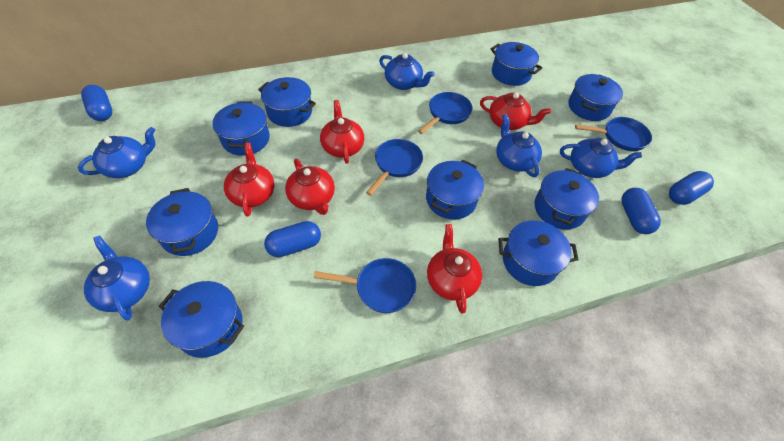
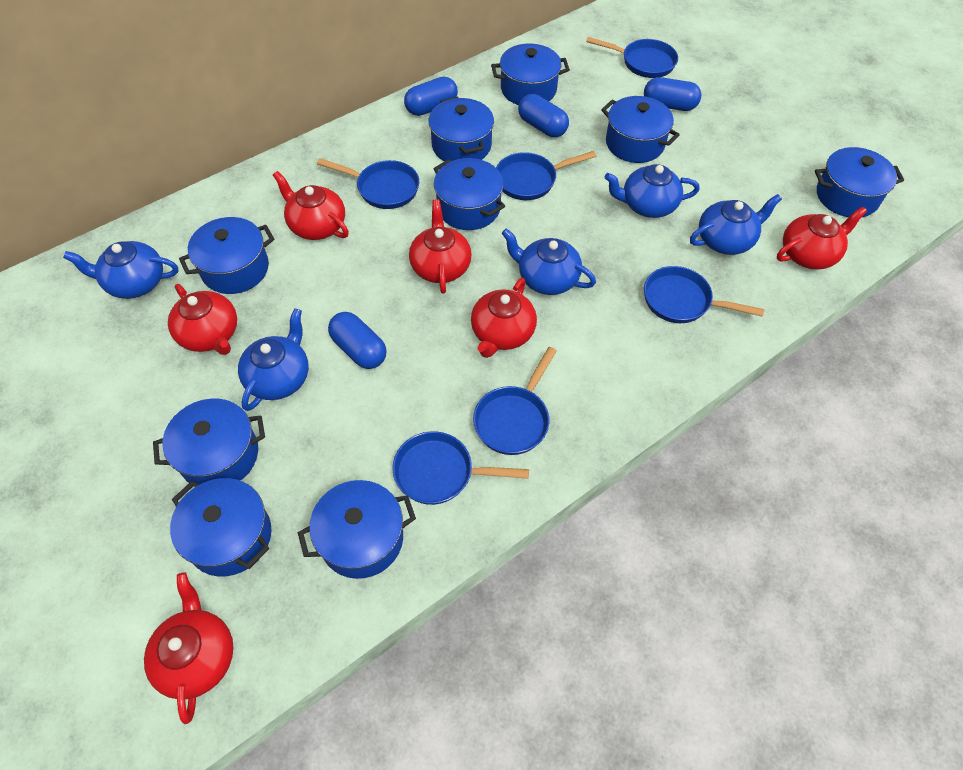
blue pan: [314,258,416,313] [366,139,423,196] [418,92,472,134] [575,117,652,151] = 4 -> [317,158,419,209] [392,431,529,505] [473,347,557,455] [496,151,596,200] [586,37,678,78] [644,266,764,323] = 6
red teapot: [224,143,275,216] [285,159,335,215] [320,100,364,164] [427,224,482,314] [480,92,551,130] = 5 -> [144,572,234,724] [168,284,237,355] [273,171,349,240] [409,199,471,294] [471,278,537,358] [777,207,867,270] = 6

